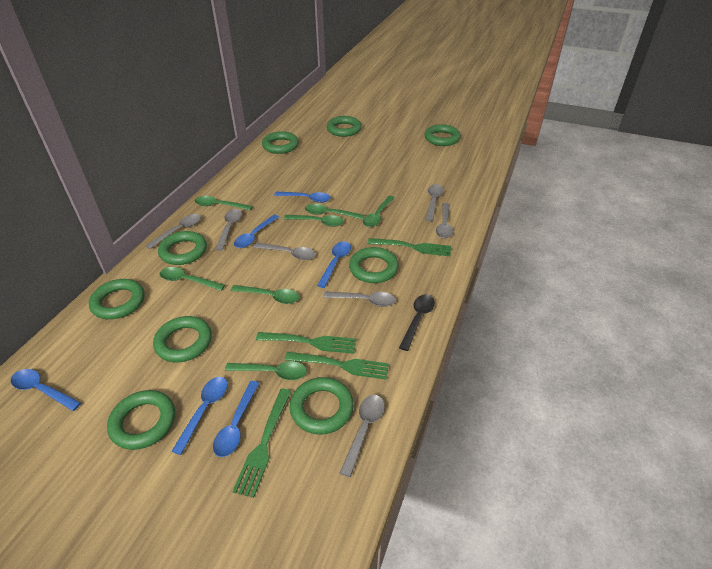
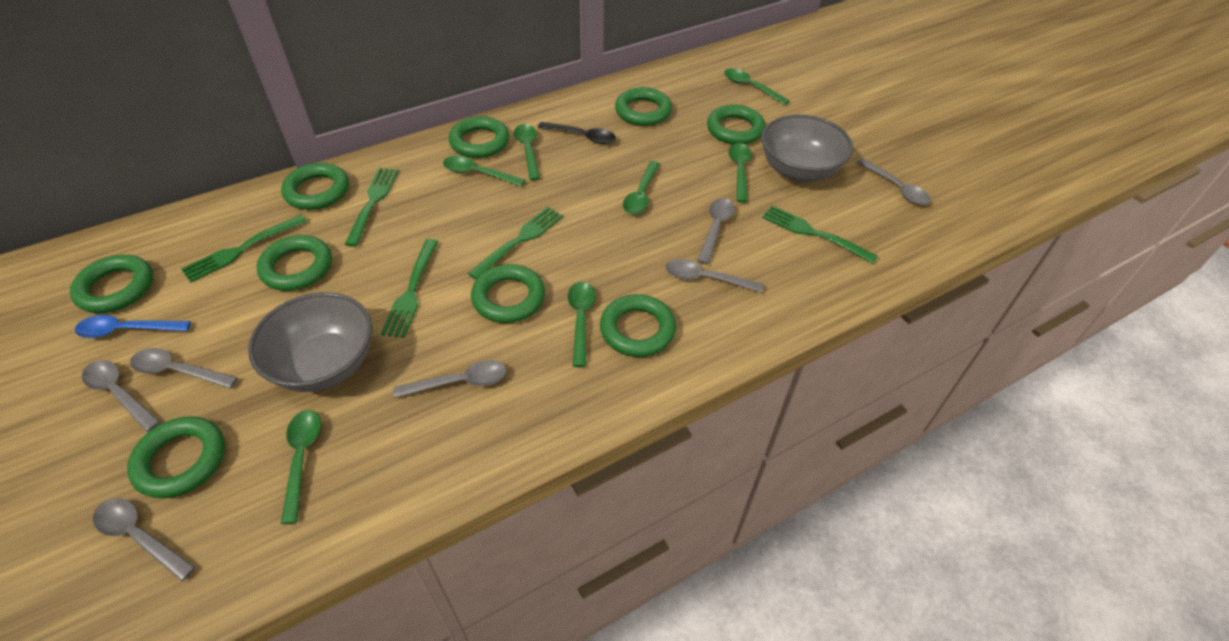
blue spoon: [11,369,81,411] [171,377,228,455] [213,381,260,457] [234,215,279,248] [274,192,331,203] [317,241,351,288] = 6 -> [75,315,191,338] = 1
green fork: [232,388,292,498] [256,332,356,354] [284,352,389,380] [368,238,451,256] = 4 -> [181,215,307,282] [344,168,398,247] [381,239,438,338] [468,207,563,280] [762,206,878,264] = 5
grey bowl: none = 0 -> [248,292,372,392] [761,115,853,182] = 2

